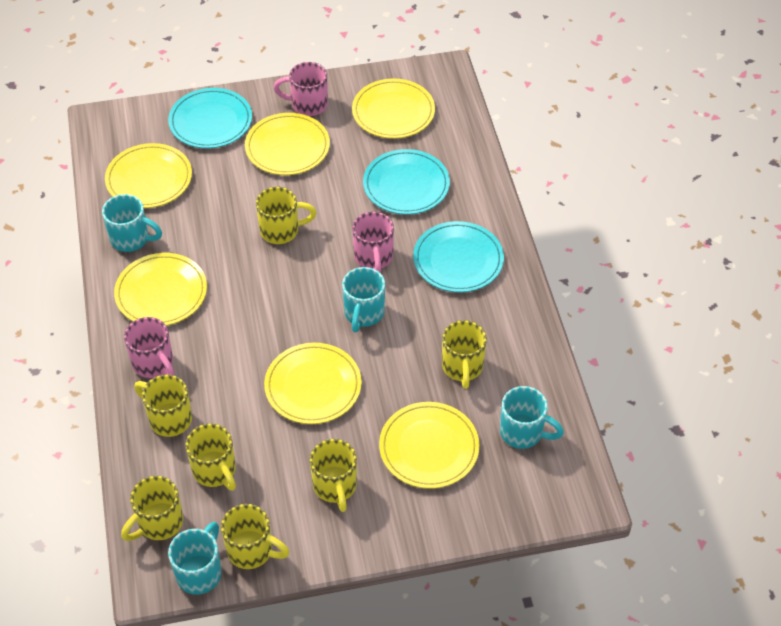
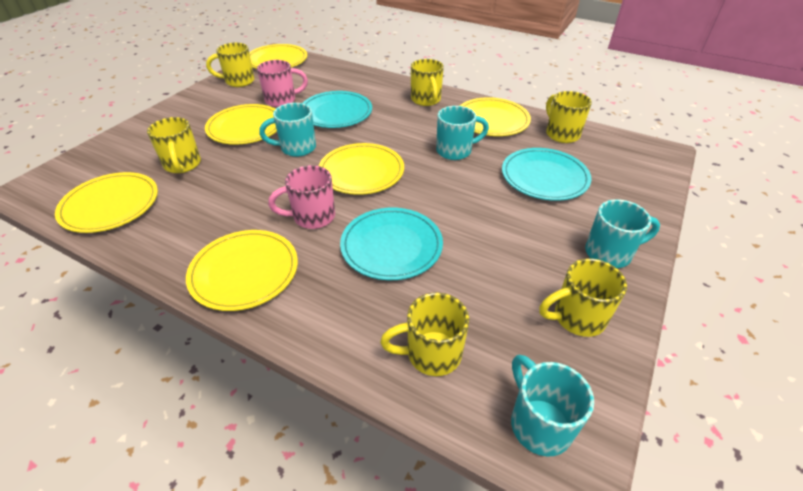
pink mug: [124,317,174,378] [273,62,328,116] [352,212,394,273] = 3 -> [257,60,308,107] [268,165,335,229] = 2
yellow mug: [121,476,183,541] [134,374,192,437] [185,423,236,491] [221,504,289,569] [256,187,316,244] [310,439,357,512] [442,320,487,389] = 7 -> [147,117,201,173] [206,43,255,87] [380,293,469,376] [411,59,444,106] [539,258,627,337] [546,91,592,143] = 6

